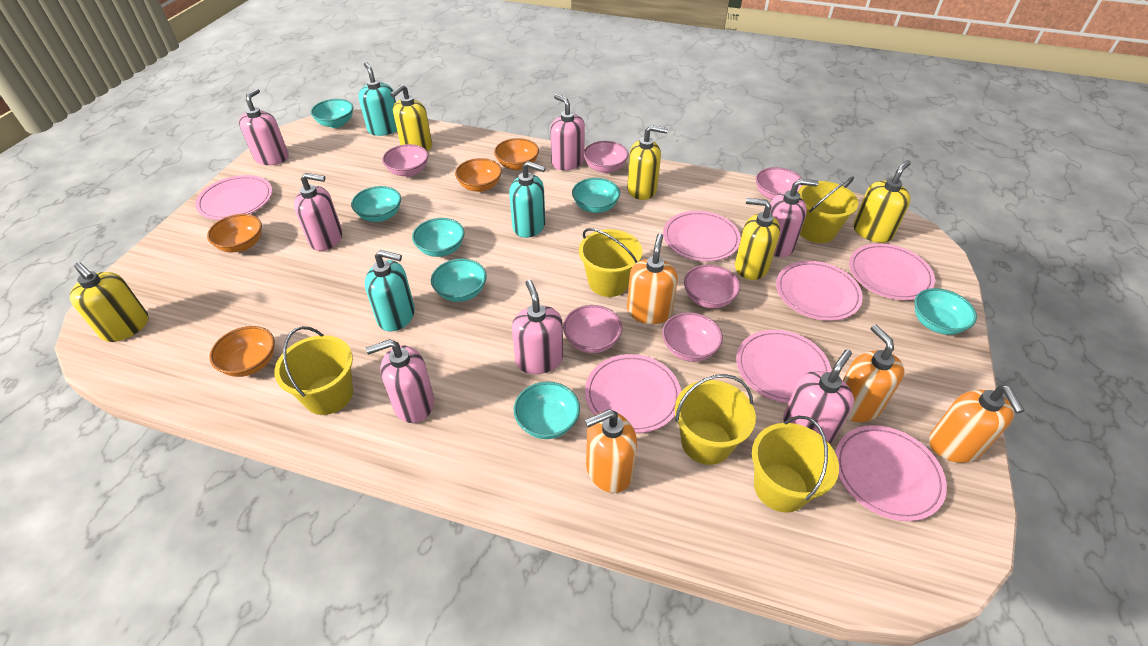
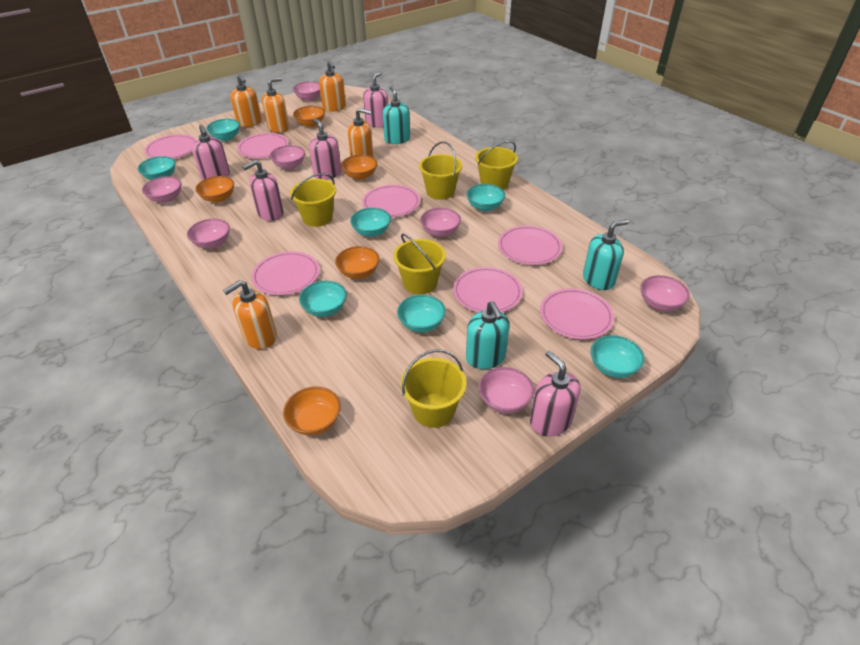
orange bowl: [207,214,262,252] [210,326,275,377] [455,158,502,192] [494,138,539,170] = 4 -> [195,176,234,203] [283,386,341,435] [293,106,325,127] [335,246,380,279] [341,155,377,180] = 5
orange soap dispenser: [585,409,637,493] [627,233,678,324] [843,325,904,422] [929,385,1025,463] = 4 -> [223,280,277,349] [230,75,262,127] [262,77,289,133] [319,61,346,112] [348,108,373,157] = 5
pink bowl: [382,144,428,177] [563,305,622,353] [583,141,628,173] [662,312,723,362] [684,264,740,308] [756,167,803,200] = 6 -> [142,176,182,203] [187,219,230,249] [270,145,305,170] [293,81,320,101] [420,208,461,237] [478,367,534,414] [640,275,690,311] = 7
pink soap dispenser: [239,88,289,165] [294,173,342,251] [366,339,434,423] [512,280,563,374] [550,94,585,170] [770,179,819,257] [783,349,854,444] = 7 -> [192,125,230,180] [243,160,284,221] [309,118,342,180] [363,72,389,128] [530,351,581,437] = 5
yellow soap dispenser: [70,262,148,342] [390,84,432,151] [627,125,668,200] [735,198,780,280] [853,160,911,243] = 5 -> none = 0

